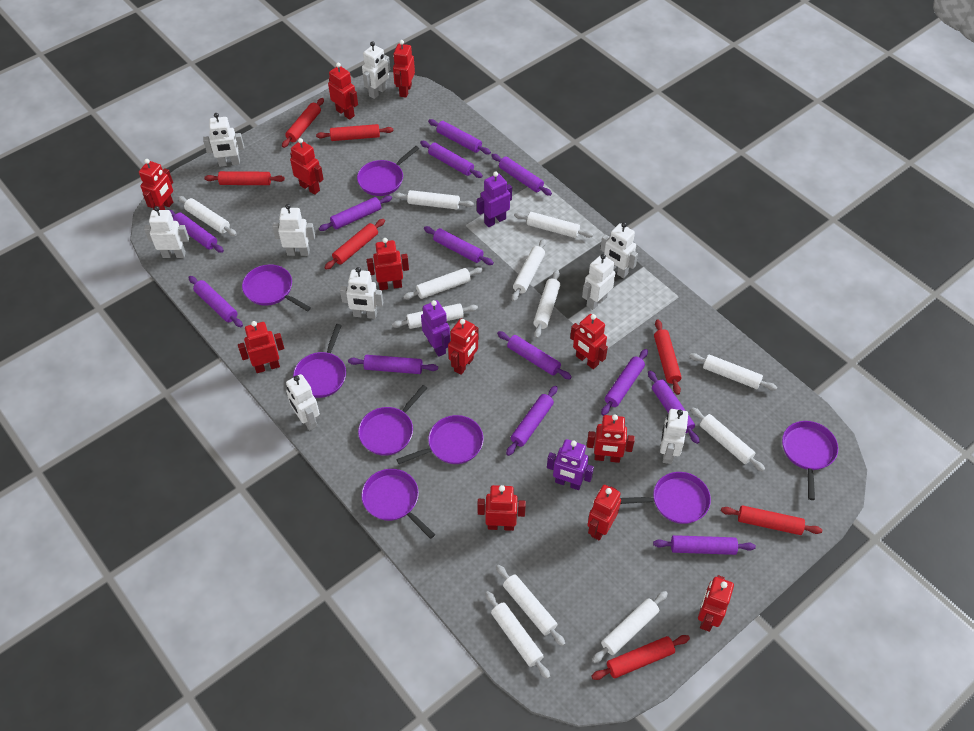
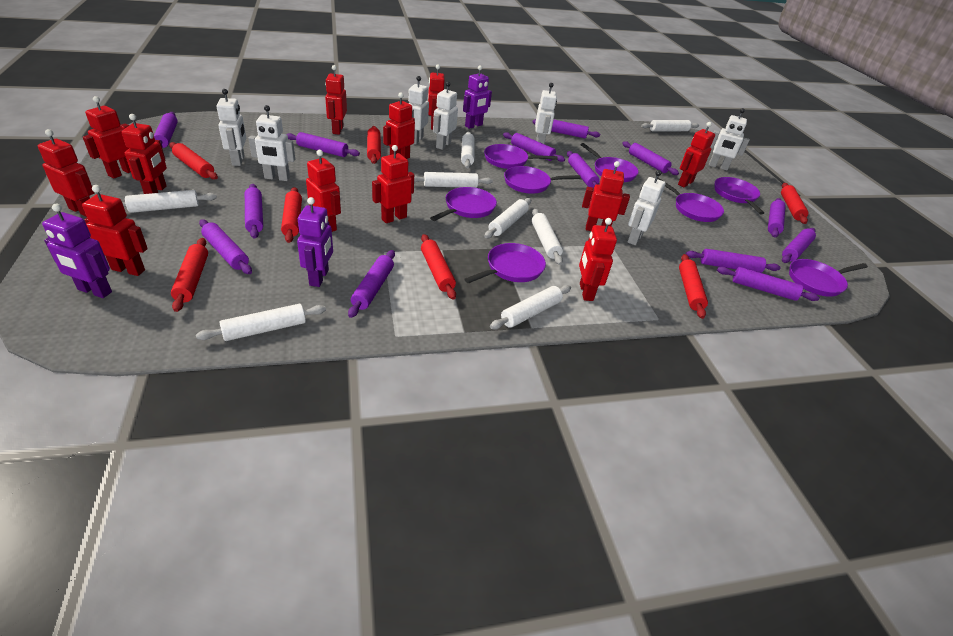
white robot: [144,206,189,258] [203,113,244,167] [272,204,315,256] [286,374,320,430] [340,267,384,319] [362,41,390,99] [582,254,615,310] [600,222,638,278] [660,409,688,464] = 9 -> [216,89,246,166] [248,105,295,181] [408,76,429,144] [433,82,458,150] [535,83,557,144] [628,170,665,245] [709,108,749,170] = 7
white rolling pin: [178,196,237,236] [392,303,478,329] [394,190,474,209] [403,267,483,299] [485,591,550,679] [496,565,565,646] [512,239,546,302] [514,212,593,238] [533,270,560,338] [592,591,668,663] [689,353,777,391] [691,407,765,472] = 12 -> [122,190,217,213] [196,304,326,341] [414,172,493,188] [461,132,475,168] [484,198,531,238] [490,285,571,329] [532,209,563,265] [641,120,699,131] = 8

